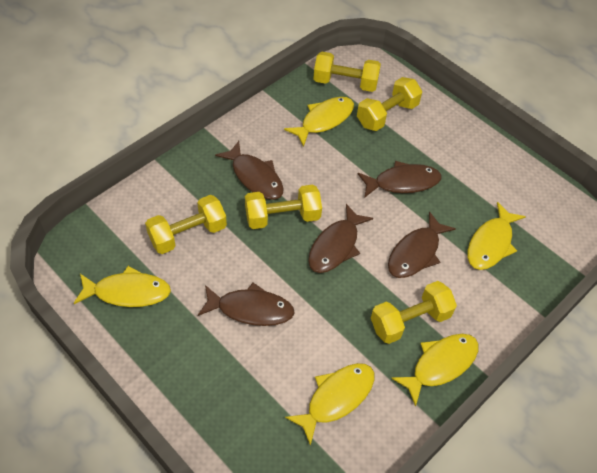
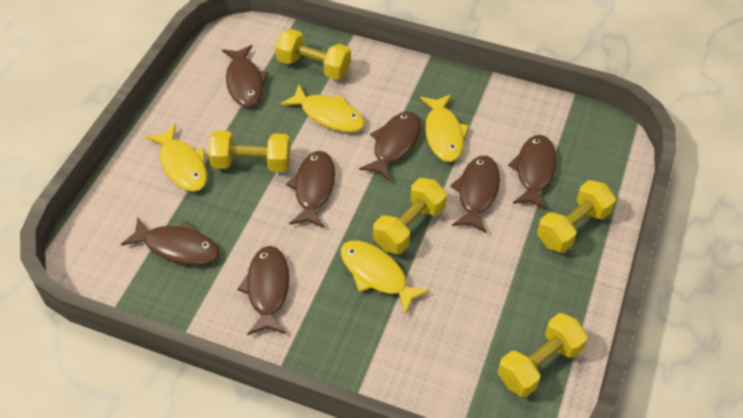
brown fish: [198,283,294,326] [215,141,284,200] [308,204,373,273] [358,161,441,198] [388,212,456,278] = 5 -> [121,217,220,265] [222,45,269,107] [237,246,289,335] [286,151,335,228] [359,111,421,182] [450,156,500,233] [508,135,556,210] = 7
yellow fish: [74,266,171,307] [284,97,354,147] [285,363,374,446] [391,334,478,407] [467,202,526,270] = 5 -> [146,124,207,192] [281,84,365,132] [341,241,430,315] [420,94,469,162] = 4

